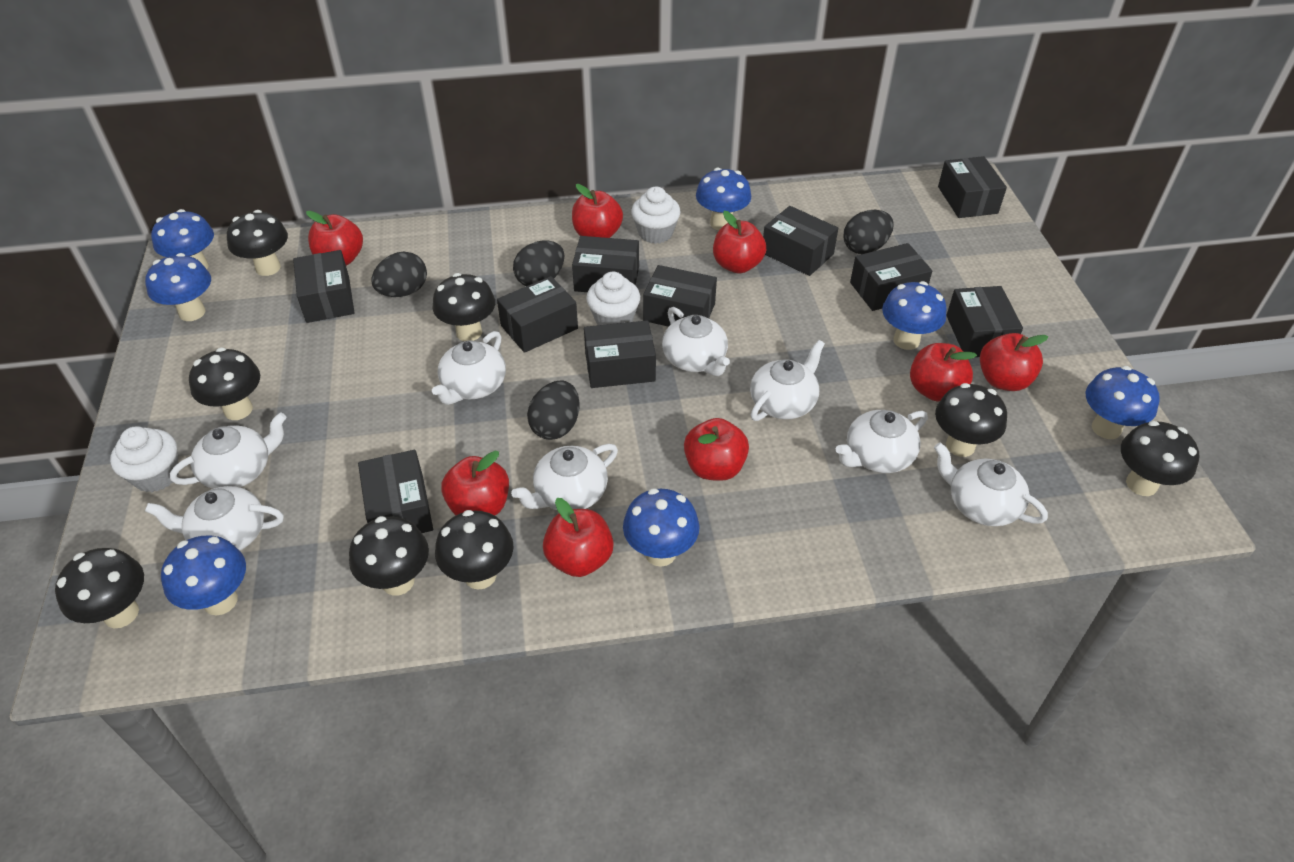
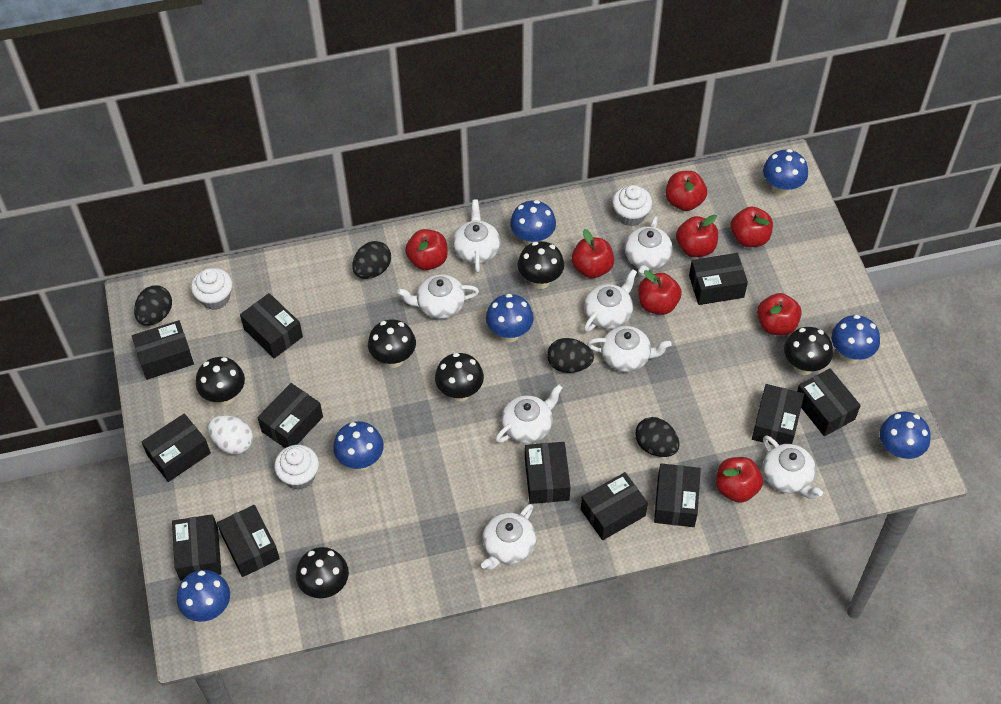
black box: [293,250,355,323] [358,450,433,533] [497,276,578,353] [572,236,639,292] [584,320,656,388] [643,265,717,327] [763,206,838,276] [850,243,932,311] [938,156,1007,218] [946,286,1023,357] = 10 -> [132,320,194,380] [141,414,211,482] [172,514,222,581] [217,505,280,577] [240,293,303,358] [258,383,323,448] [525,442,570,504] [581,472,648,540] [654,463,701,527] [689,253,748,305] [752,384,804,445] [797,368,861,436] = 12
black mushroom: [55,548,144,628] [189,347,260,420] [227,210,288,276] [349,516,429,596] [433,273,495,341] [435,510,514,590] [935,383,1007,457] [1121,421,1200,496] = 8 -> [196,357,245,405] [296,547,349,598] [368,319,416,368] [435,353,484,402] [518,241,564,289] [784,327,833,375] = 6
white egg: none = 0 -> [208,415,253,454] = 1

